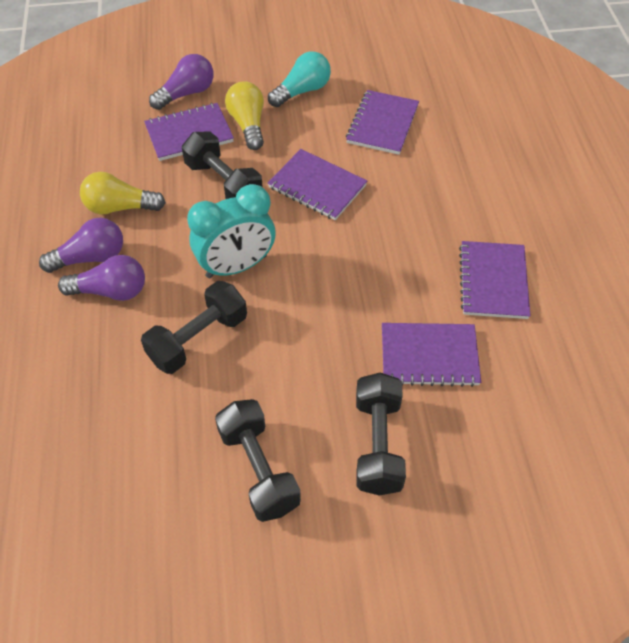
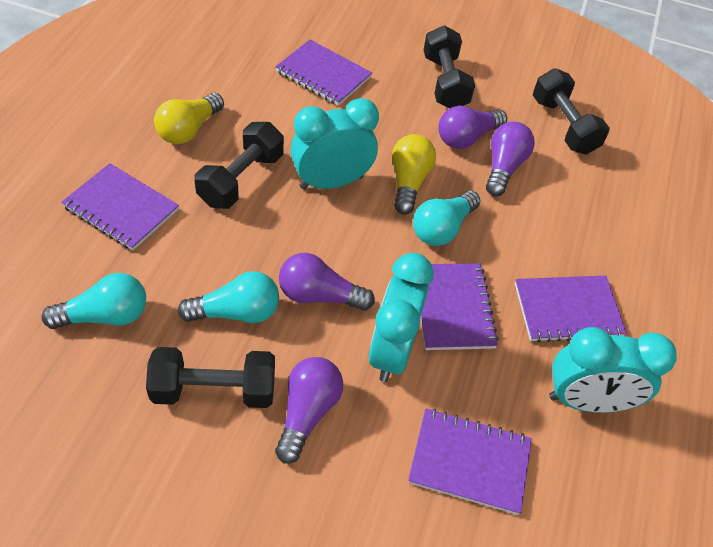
purple light bulb: [39,218,123,273] [58,255,145,301] [149,54,214,110] = 3 -> [275,357,343,463] [279,253,375,311] [438,106,507,149] [486,122,535,196] = 4
turquoise clock: [187,184,276,278] = 1 -> [290,98,379,189] [368,253,434,382] [549,327,677,413] = 3
turquoise light bulb: [268,51,331,107] = 1 -> [42,273,146,329] [178,271,279,323] [413,190,480,246] = 3

